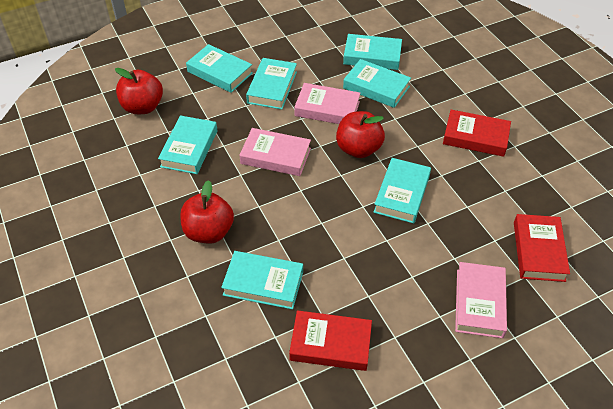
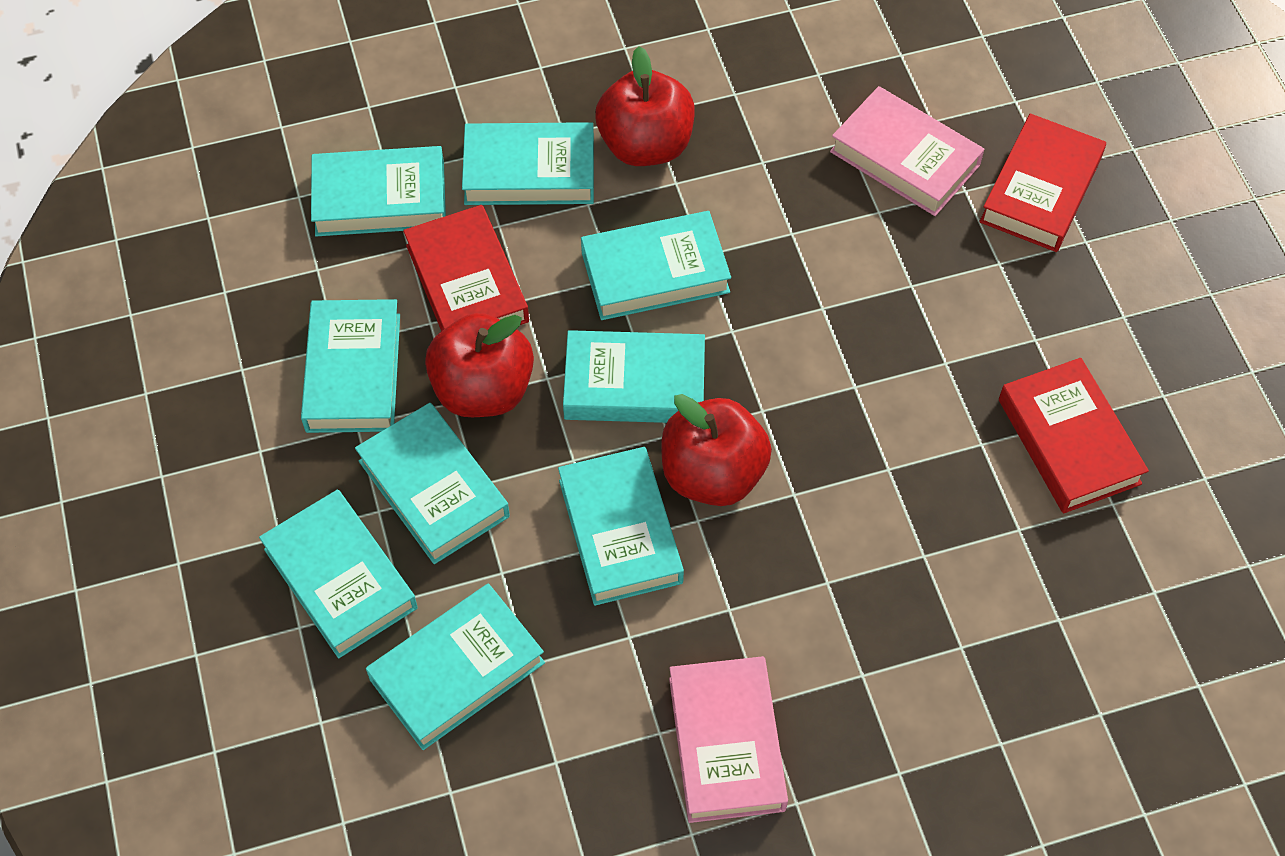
pink book: [240,128,311,176] [294,83,360,124] [455,262,507,338] = 3 -> [669,656,788,823] [830,86,984,216] = 2
turquoise book: [158,115,218,174] [186,44,253,93] [221,251,303,310] [246,58,297,109] [343,34,402,70] [343,59,411,108] [374,158,431,223] = 7 -> [259,489,418,658] [301,299,400,433] [311,146,446,236] [355,403,510,564] [366,583,545,750] [462,122,594,205] [558,447,684,606] [563,330,705,423] [581,211,731,320] = 9

